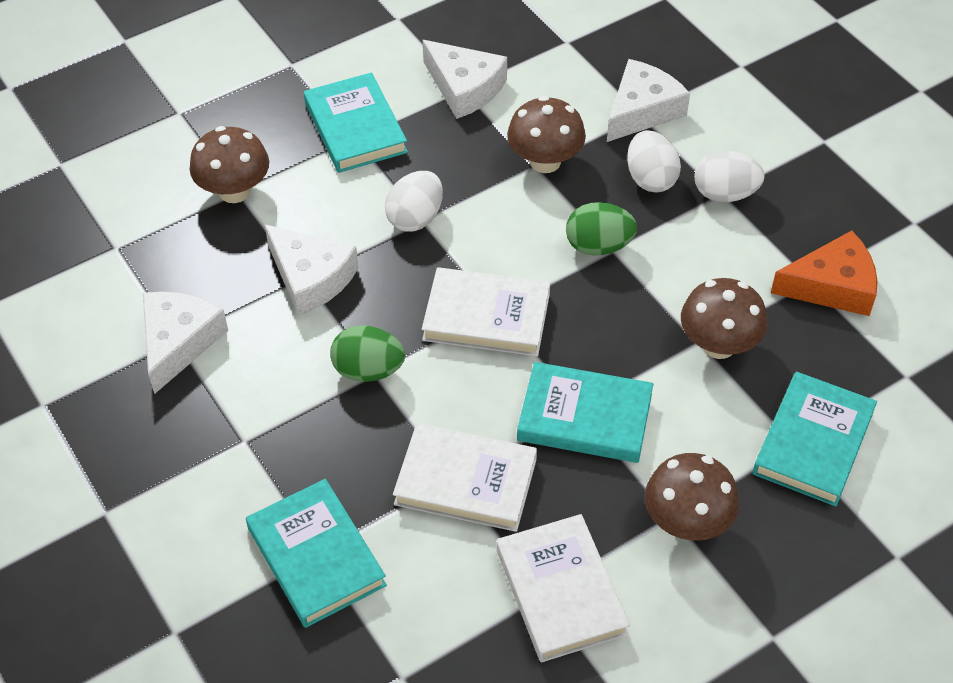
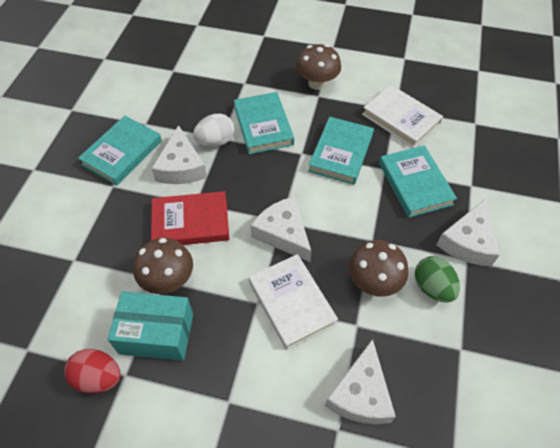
brown mushroom: [190,126,269,203] [507,96,586,173] [645,453,740,541] [681,278,768,359] = 4 -> [133,238,193,294] [296,44,341,90] [349,240,408,297] = 3
green egg: [330,325,405,382] [566,202,637,256] = 2 -> [415,256,460,303] = 1
orange cheese: [771,231,878,316] = 1 -> none = 0
red book: none = 0 -> [151,191,230,245] = 1
red egg: none = 0 -> [64,349,120,393] = 1
turquoise box: none = 0 -> [108,291,193,361] = 1
white book: [393,423,537,532] [422,267,550,356] [496,514,630,662] = 3 -> [249,254,338,350] [362,85,443,148] = 2
white egg: [385,171,443,232] [627,130,681,192] [694,151,765,202] = 3 -> [193,114,234,147] = 1

